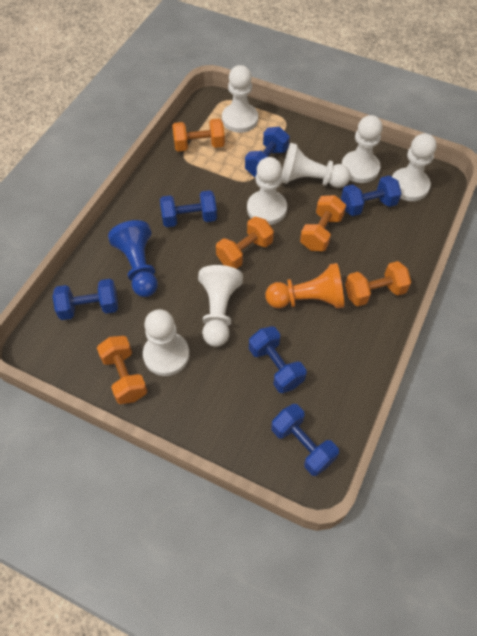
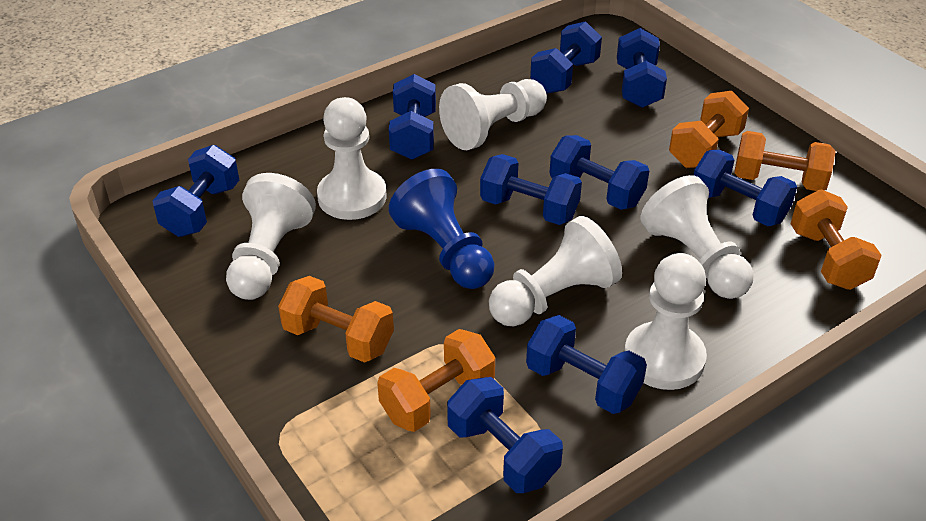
blue dumbbell: [53,279,118,320] [160,190,217,227] [245,127,290,177] [249,326,307,393] [271,404,339,476] [341,176,402,216] = 6 -> [152,145,239,237] [389,74,436,160] [447,377,563,493] [480,154,582,225] [526,315,647,414] [530,21,602,94] [550,135,649,210] [617,28,667,108] [693,150,797,226] = 9
orange pawn: [265,263,344,308] = 1 -> none = 0
white pawn: [143,309,190,376] [198,265,243,347] [222,65,258,133] [247,157,287,225] [282,143,351,188] [342,115,383,183] [392,133,437,201] = 7 -> [226,173,316,300] [317,97,386,220] [439,79,547,150] [489,216,622,326] [624,253,707,390] [640,175,753,299] = 6

